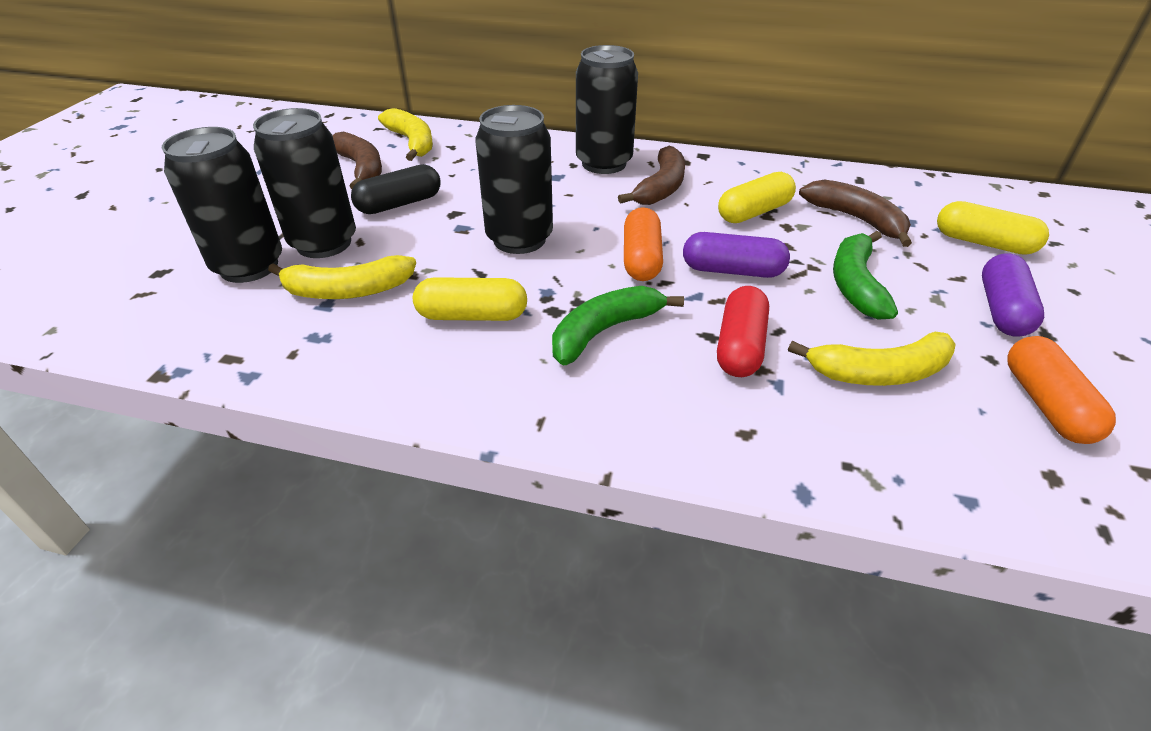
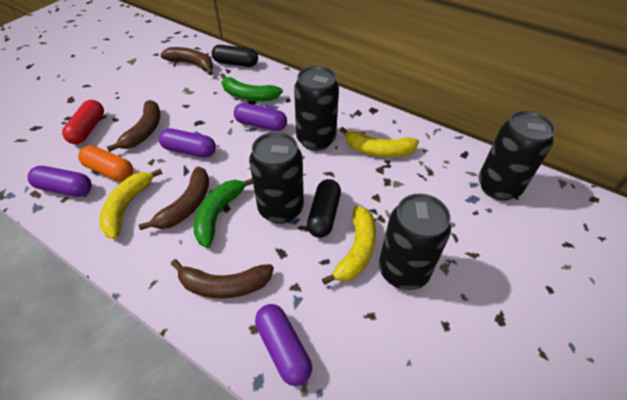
black capsule: [351,164,440,214] = 1 -> [212,45,258,67] [307,179,341,238] = 2
brown banana: [332,131,382,189] [618,146,685,205] [799,179,912,247] = 3 -> [107,100,160,152] [139,167,209,230] [160,47,213,75] [171,259,274,299] = 4
orange capsule: [624,207,663,281] [1007,336,1116,444] = 2 -> [78,145,133,181] = 1
purple capsule: [683,232,790,278] [982,253,1044,337] = 2 -> [28,166,92,197] [159,128,216,158] [234,103,287,131] [255,304,312,386] = 4
yellow capsule: [413,277,527,321] [718,172,796,223] [937,201,1049,255] = 3 -> none = 0

